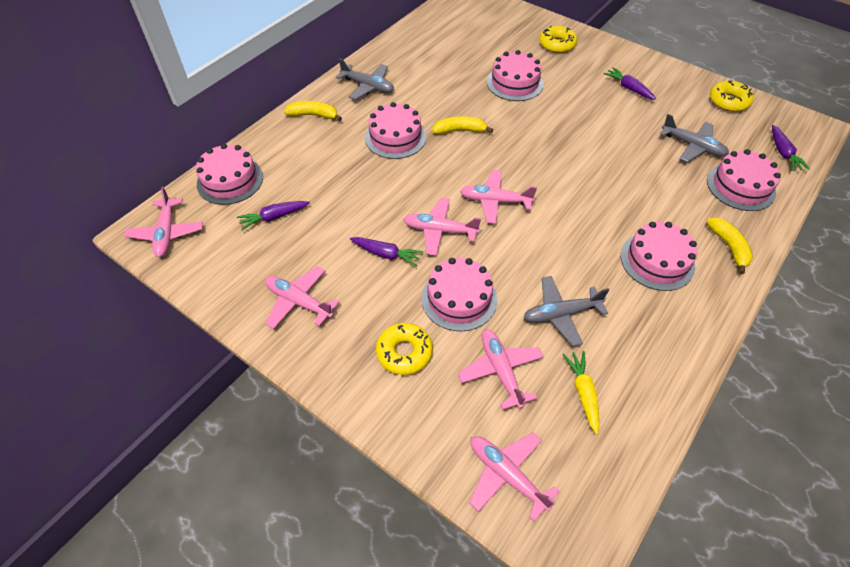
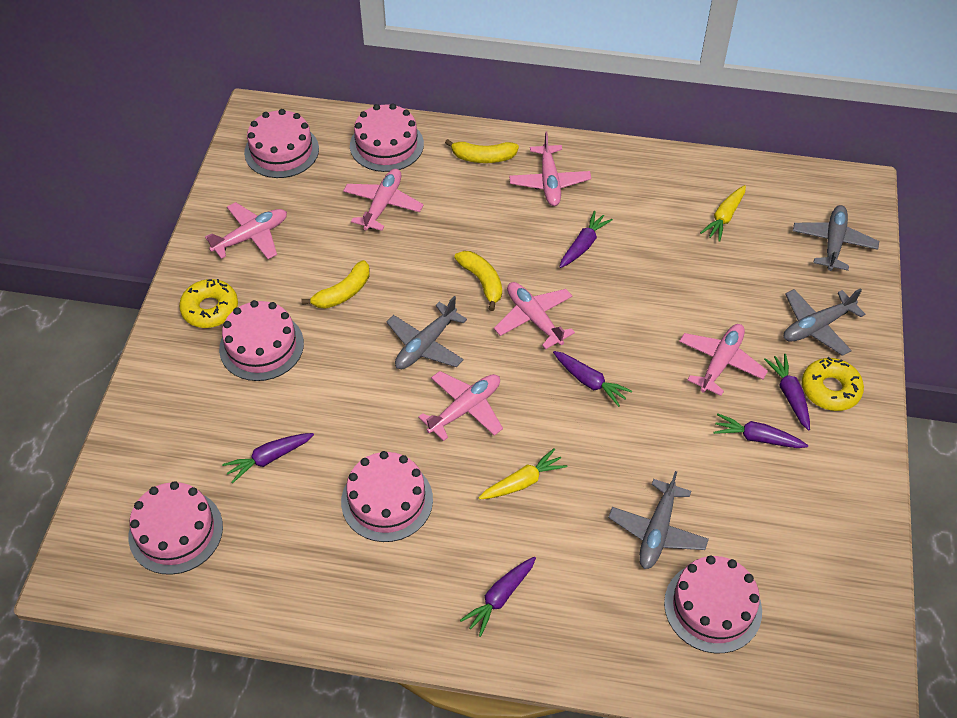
grey plane: [336,58,394,100] [523,276,609,347] [660,114,729,162] = 3 -> [387,296,467,369] [608,471,709,569] [784,288,865,356] [793,205,879,271] = 4
purple carrot: [237,201,310,230] [350,237,423,267] [603,67,656,100] [772,125,810,171] = 4 -> [222,433,314,483] [460,557,536,637] [553,351,632,407] [560,211,613,268] [713,413,808,448] [764,354,810,431] = 6
yellow carrot: [563,351,599,435] = 1 -> [478,448,567,500] [700,185,746,242] = 2
yellow donut: [376,323,433,375] [539,26,577,53] [710,81,754,112] = 3 -> [179,279,238,328] [802,357,864,411] = 2

